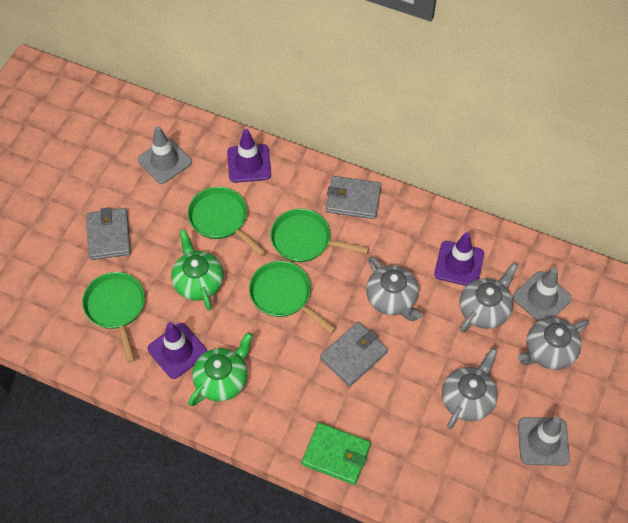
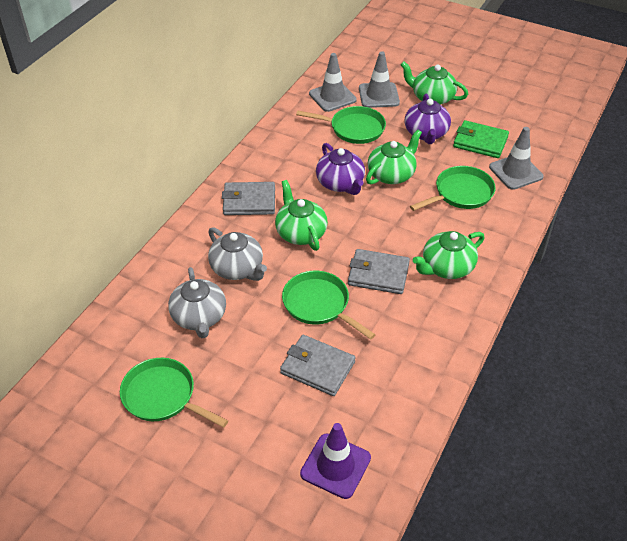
green teapot: [171,229,224,310] [189,332,253,406] = 2 -> [275,180,328,251] [366,129,422,185] [401,61,468,105] [413,231,485,279] = 4
grey teapot: [366,256,423,321] [442,348,498,429] [459,263,518,333] [517,317,589,370] = 4 -> [168,267,226,338] [208,227,267,281] = 2
purple teapot: none = 0 -> [316,143,365,195] [405,94,451,144] = 2
purple traffic cone: [148,322,207,379] [227,129,271,183] [434,232,484,286] = 3 -> [300,423,371,499] = 1

